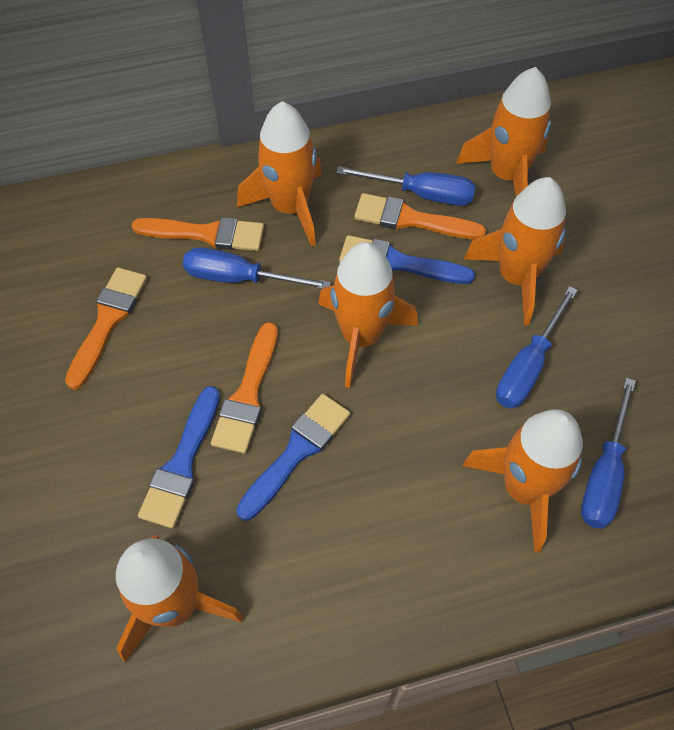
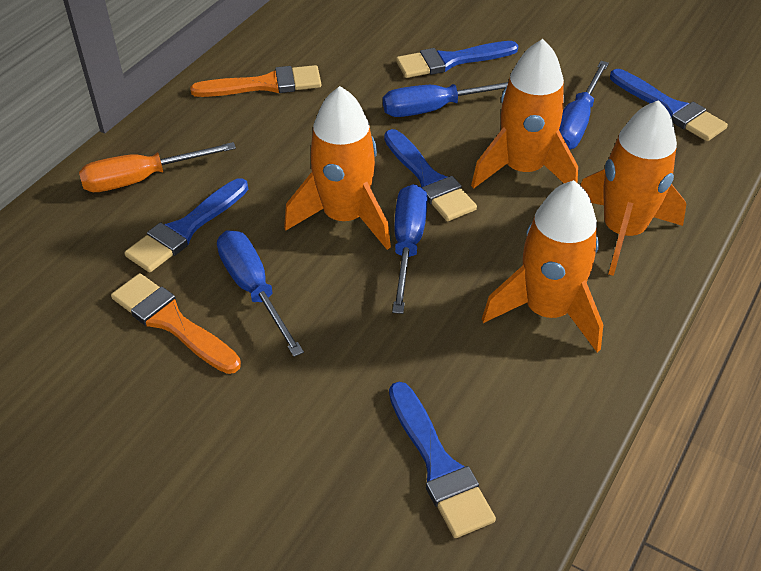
blue brush: [138,386,220,528] [236,394,350,521] [339,235,475,284] = 3 -> [124,178,248,272] [384,129,477,221] [389,382,496,538] [396,41,518,78] [610,69,728,141] = 5
orange brush: [65,267,147,390] [132,217,264,251] [211,322,278,454] [354,193,486,240] = 4 -> [111,273,241,374] [190,65,321,97] = 2
orange rocket: [116,535,243,662] [237,101,322,247] [319,242,418,388] [456,67,551,197] [463,409,583,553] [464,177,566,326] = 6 -> [284,86,391,250] [471,39,578,189] [482,180,603,352] [580,100,687,276] = 4
orange screwdriver: none = 0 -> [79,142,236,192] = 1

